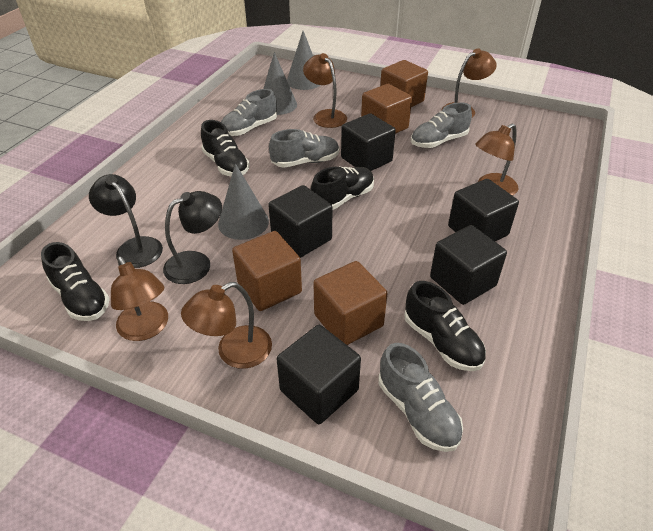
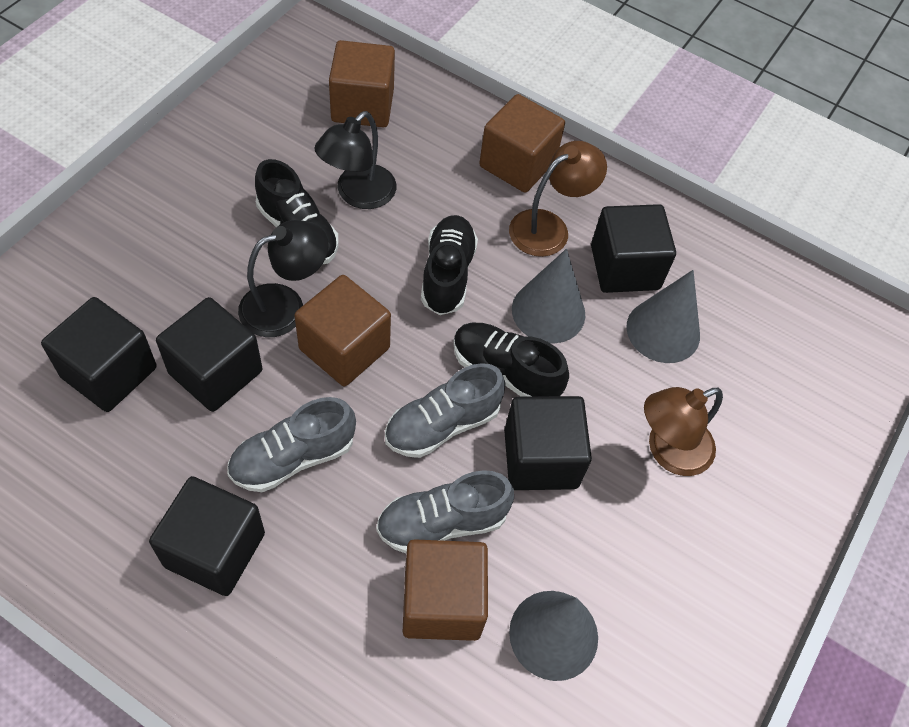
black shoe: [41,242,110,321] [201,120,250,176] [311,166,374,210] [404,281,486,371] = 4 -> [255,159,339,264] [421,215,478,315] [453,323,569,397] = 3
brown lamp: [111,256,168,341] [181,282,272,369] [303,53,347,128] [441,48,497,118] [475,124,518,196] = 5 -> [509,141,607,257] [644,387,723,476] = 2
grey shoe: [221,89,277,136] [269,129,339,168] [379,343,463,452] [411,102,472,148] = 4 -> [227,397,356,492] [376,470,514,553] [385,363,505,458] = 3

